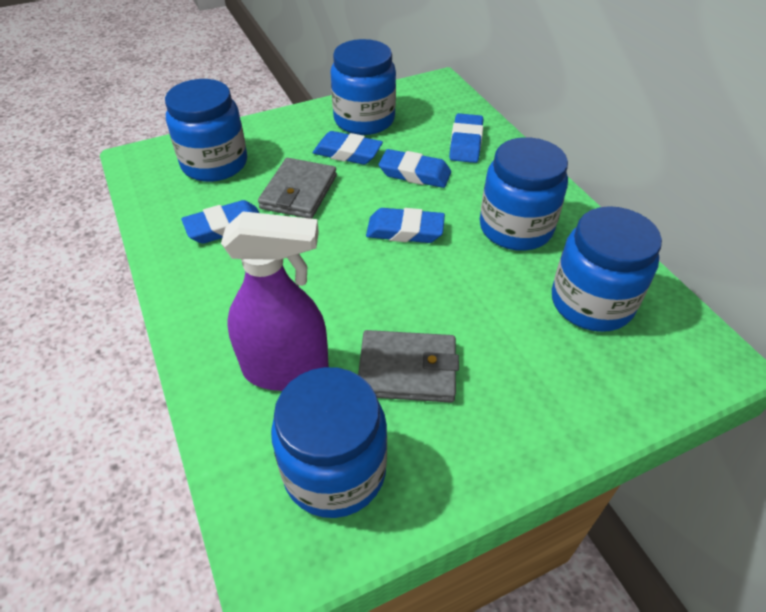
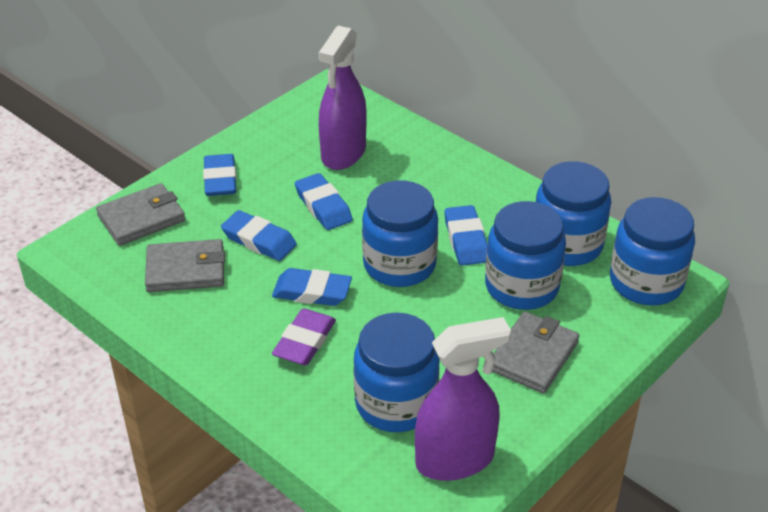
grey wallet: [258,158,337,219] [358,330,459,403] = 2 -> [96,183,185,246] [145,239,225,292] [492,312,580,394] = 3
purple eraser: none = 0 -> [272,308,336,366] = 1
purple spray bottle: [221,211,329,391] = 1 -> [319,26,366,170] [415,317,511,481] = 2

